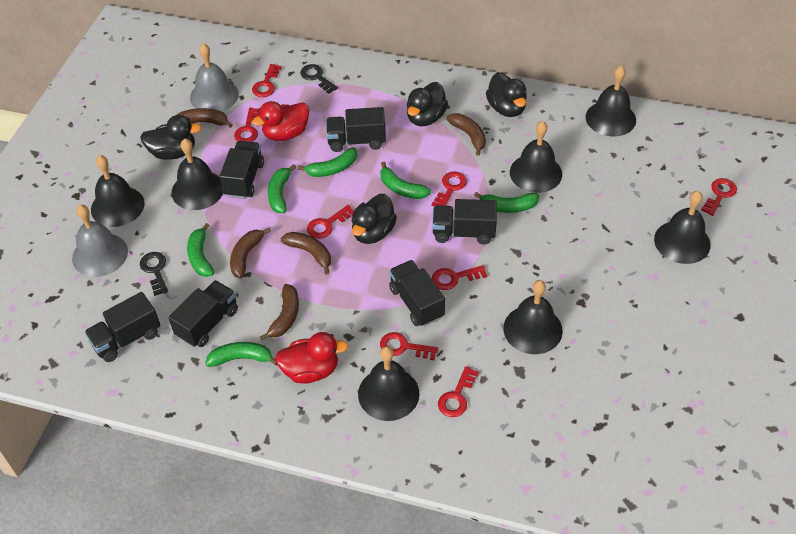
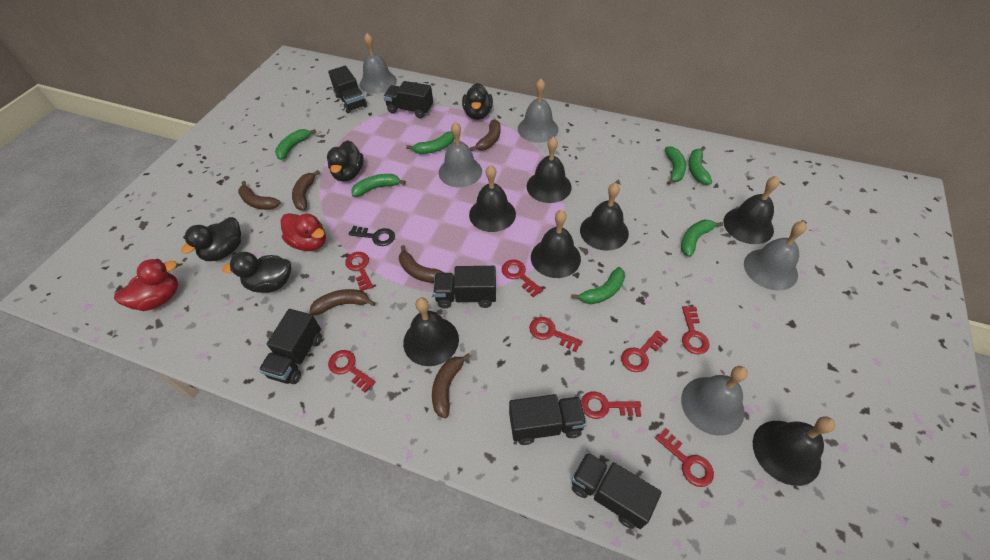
black key: [140,252,168,296] [300,64,338,94] = 2 -> [348,226,395,246] = 1
brown banana: [177,108,233,128] [230,228,271,278] [260,284,299,340] [281,232,331,275] [446,113,486,156] = 5 -> [238,181,281,210] [292,170,320,210] [310,289,376,315] [399,245,444,283] [432,353,471,419] [470,119,501,151] = 6
green banana: [187,223,214,277] [205,342,277,367] [268,164,296,213] [298,147,357,177] [380,162,431,199] [474,192,539,213] = 6 -> [275,129,316,160] [351,174,406,197] [406,131,454,154] [572,267,625,304] [665,146,686,185] [681,220,723,257] [688,146,712,185] = 7
grey bell: [72,205,128,277] [190,43,239,112] = 2 -> [360,33,397,94] [439,122,482,187] [518,79,558,143] [681,366,748,436] [744,221,807,290] = 5

